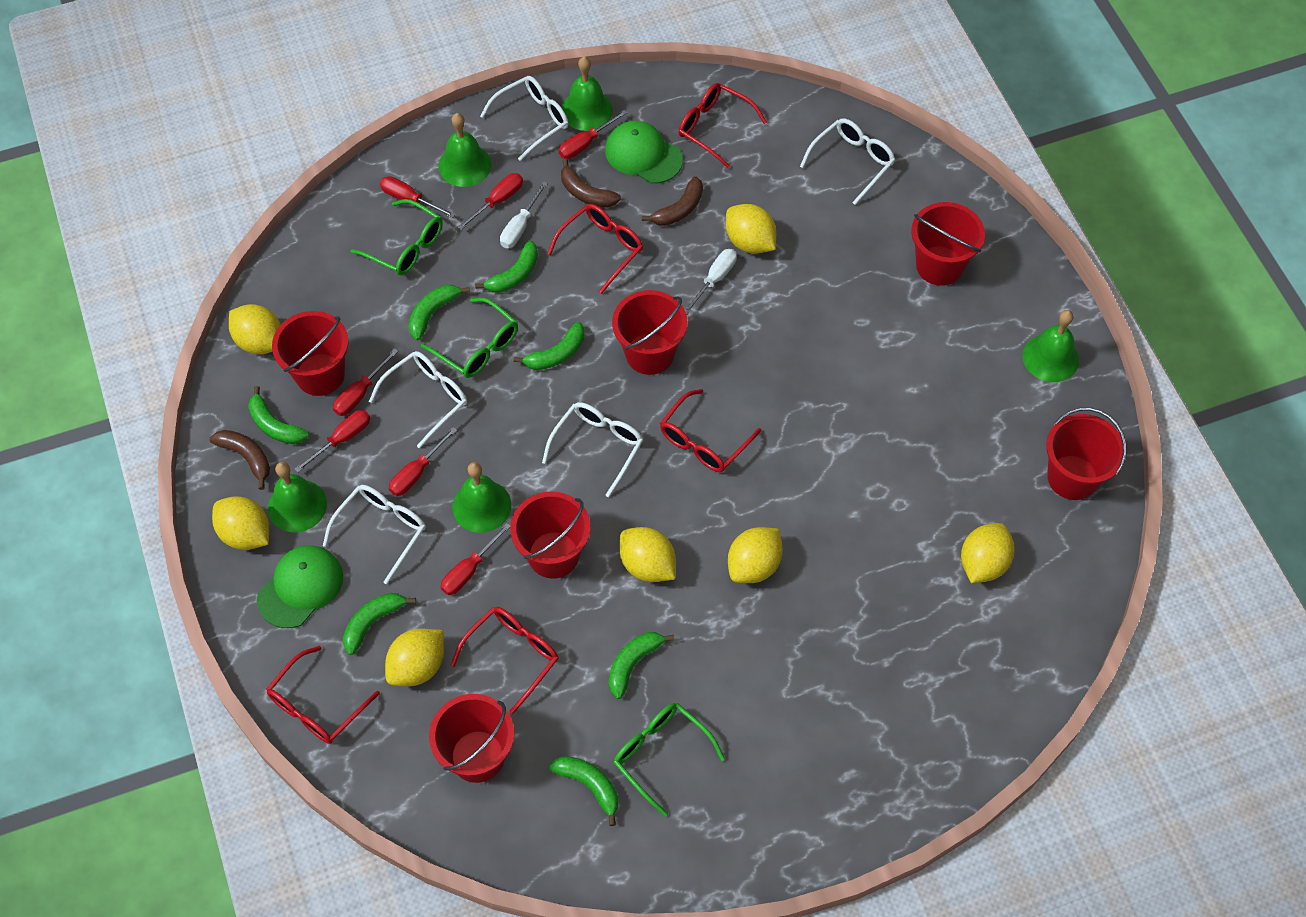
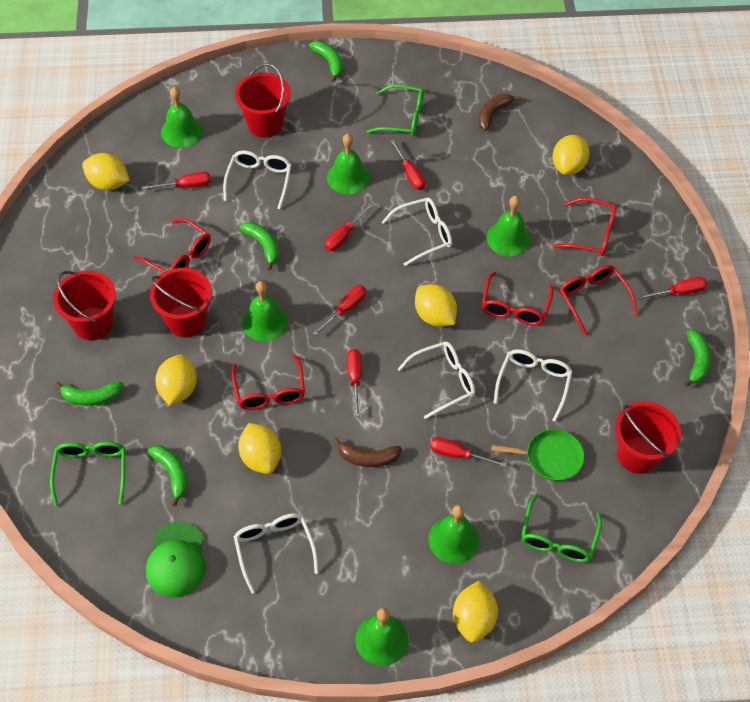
brown banana: [209,430,270,490] [561,158,621,207] [642,176,703,226] = 3 -> [333,438,402,467] [478,94,521,131] = 2
green banana: [248,386,309,444] [343,593,416,655] [409,285,470,340] [475,240,538,293] [514,322,585,370] [549,756,618,826] [609,632,674,699] = 7 -> [55,381,123,406] [148,445,188,506] [239,222,279,270] [309,41,343,82] [684,330,711,387] = 5
green bell: [268,462,327,532] [438,113,491,187] [452,462,511,533] [561,57,613,131] [1022,310,1079,382] = 5 -> [161,87,203,148] [242,281,288,342] [327,134,370,195] [355,608,409,666] [428,505,479,564] [487,196,531,256] = 6
green cap: [257,545,343,628] [605,121,683,184] = 2 -> [146,522,206,598] = 1
green pan: none = 0 -> [492,429,584,481] = 1
red bucket: [272,311,348,396] [429,694,514,783] [510,491,591,579] [612,290,687,375] [911,202,985,286] [1046,407,1126,500] = 6 -> [53,271,116,341] [150,268,212,338] [235,63,291,138] [615,401,681,474] = 4
white screwdriver: [500,181,548,248] [684,249,737,314] = 2 -> none = 0
yellow lemon: [212,496,269,550] [229,304,281,354] [385,629,444,686] [619,527,676,582] [726,204,776,254] [728,527,783,583] [961,523,1015,583] = 7 -> [82,153,130,190] [155,354,197,406] [238,423,281,474] [415,284,457,327] [453,581,498,643] [552,135,589,175] = 6

